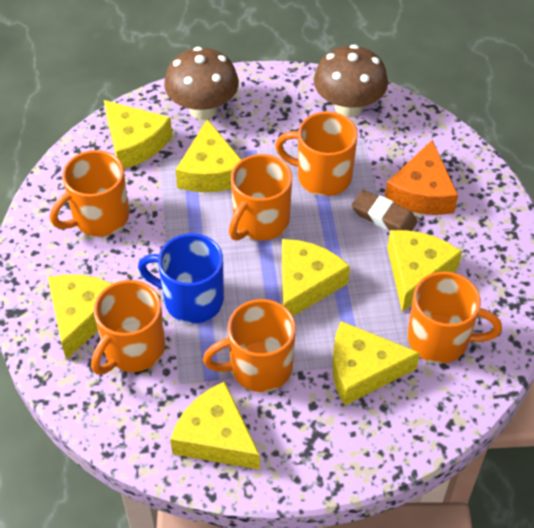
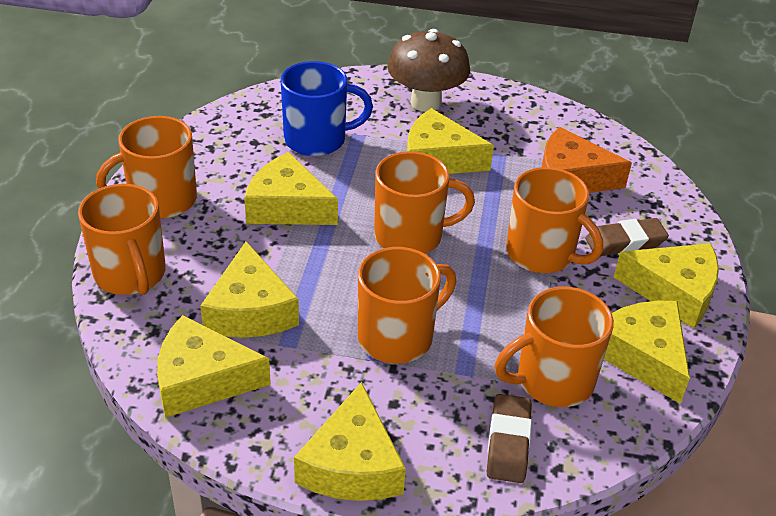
brown eraser: [352,190,418,231] = 1 -> [487,394,532,483] [585,218,669,256] = 2
brown mushroom: [164,47,239,120] [314,44,388,118] = 2 -> [387,29,470,112] = 1

